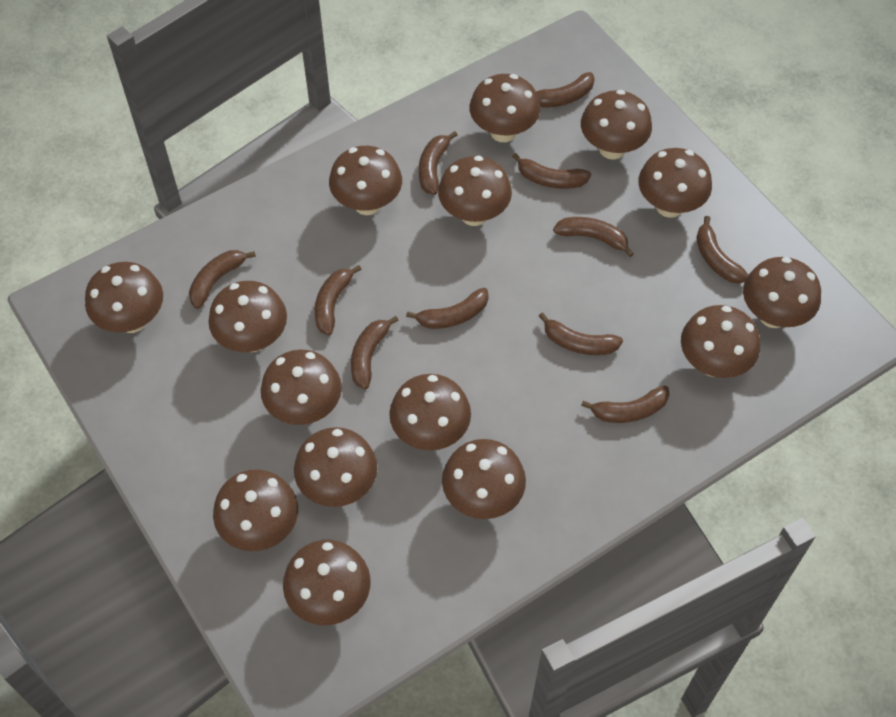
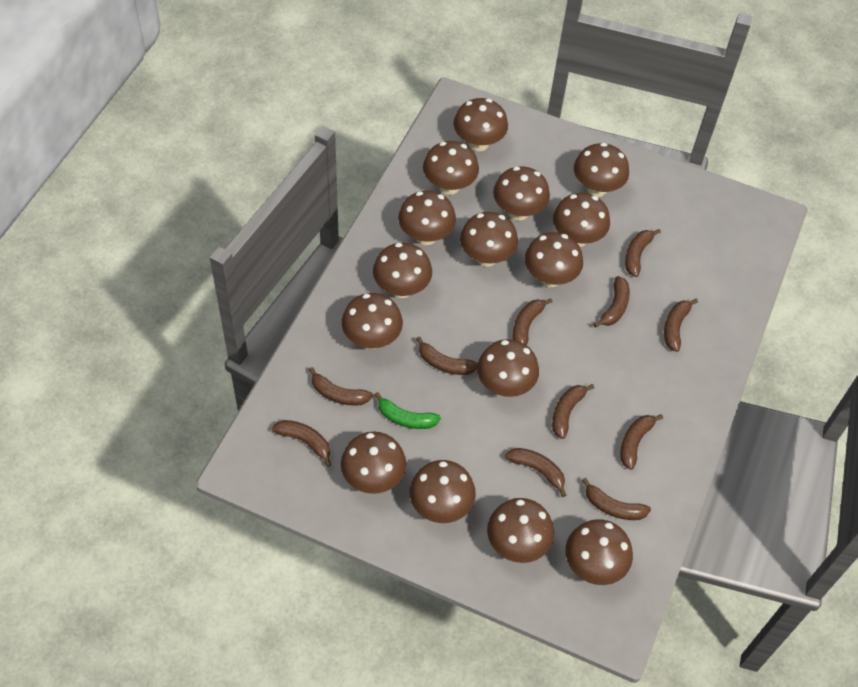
green banana: none = 0 -> [374,392,441,429] = 1

